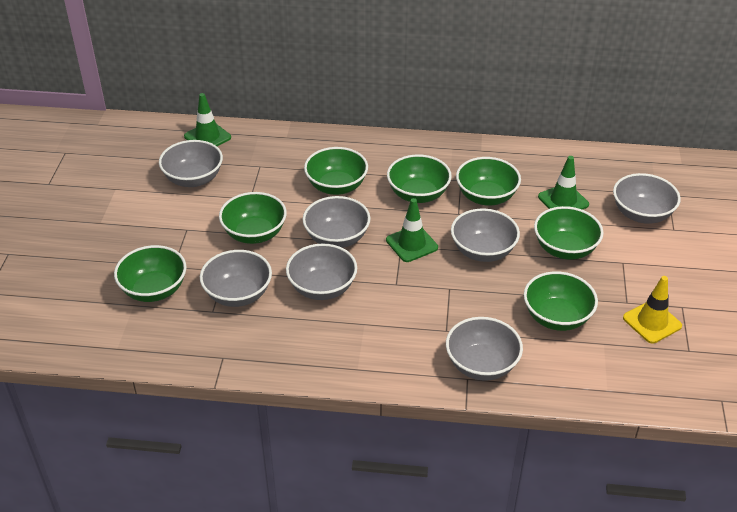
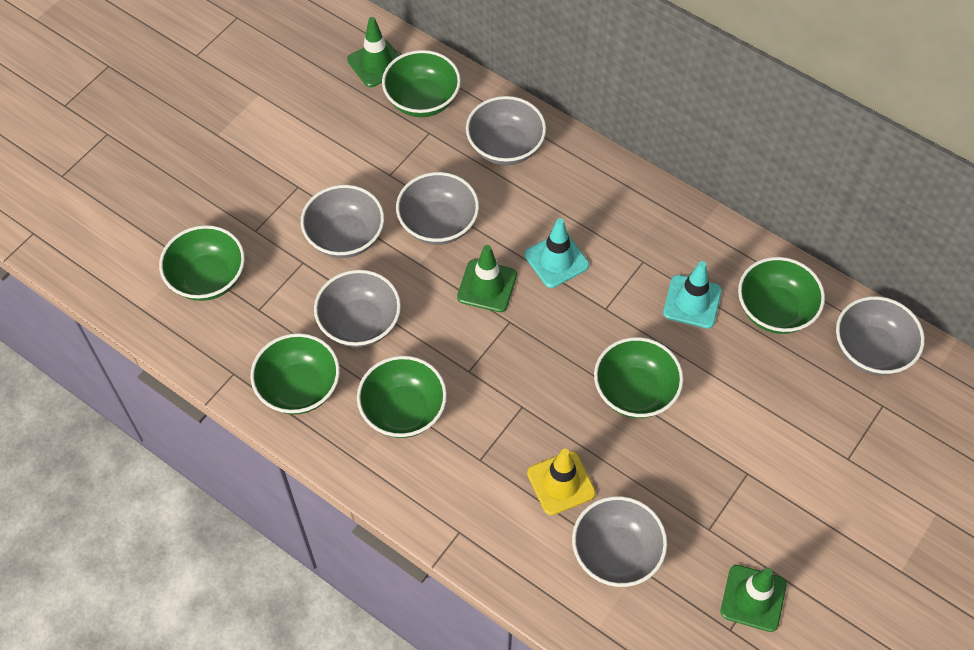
green bowl: [114,245,187,302] [219,192,287,244] [304,147,368,195] [387,154,452,203] [456,157,521,206] [524,271,598,331] [534,206,604,260] = 7 -> [159,225,245,301] [250,333,340,414] [357,356,447,438] [382,50,461,117] [594,337,684,418] [738,257,825,334] = 6
grey bowl: [159,140,223,187] [200,250,272,307] [286,243,357,300] [303,196,370,248] [446,317,523,381] [451,209,520,262] [613,173,681,224] = 7 -> [301,185,384,258] [314,270,401,348] [396,172,479,245] [466,96,546,165] [572,496,667,587] [836,296,925,375] = 6
turquoise traffic cone: none = 0 -> [525,218,589,288] [663,261,722,329] = 2

